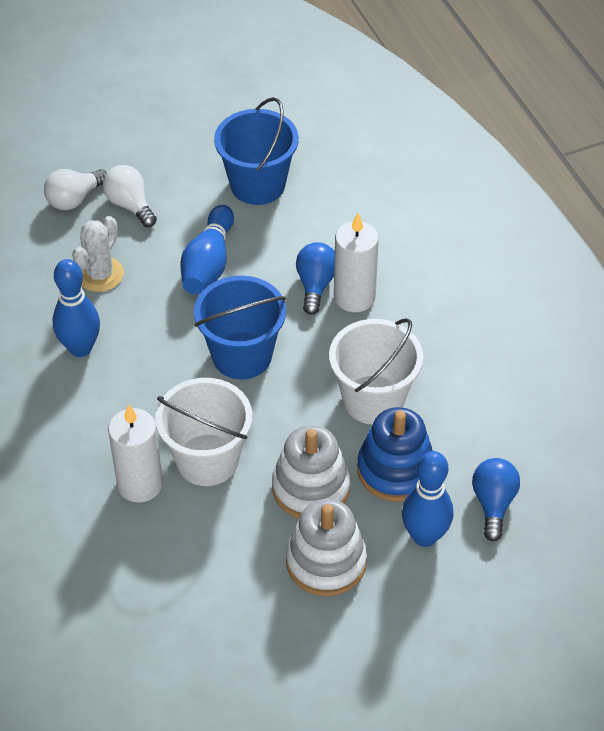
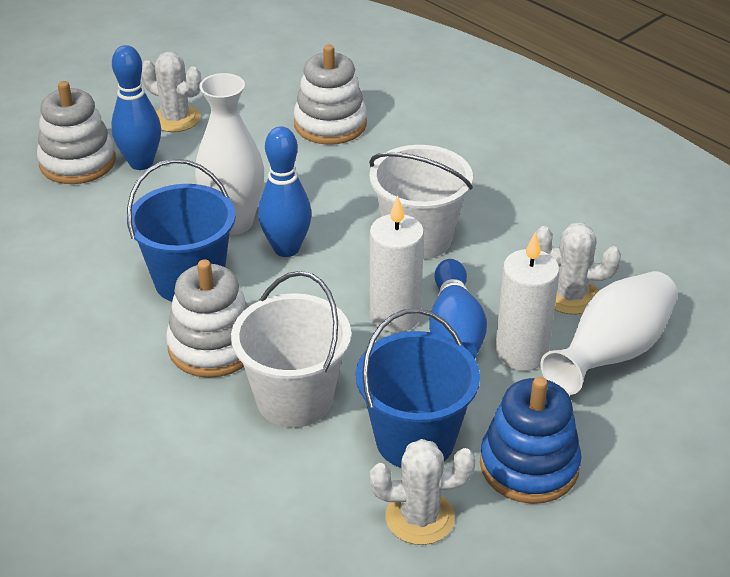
blue light bulb: [296,242,335,315] [472,458,520,542] = 2 -> none = 0
white cactus: [72,216,124,292] = 1 -> [141,52,201,132] [370,439,476,545] [536,222,621,315] = 3
white light bulb: [44,169,107,210] [103,165,157,227] = 2 -> none = 0
white stacking toy: [272,425,350,519] [286,499,367,596] = 2 -> [37,81,116,184] [166,259,249,378] [294,45,367,145] = 3
white vase: none = 0 -> [195,73,264,235] [540,271,678,395] = 2

